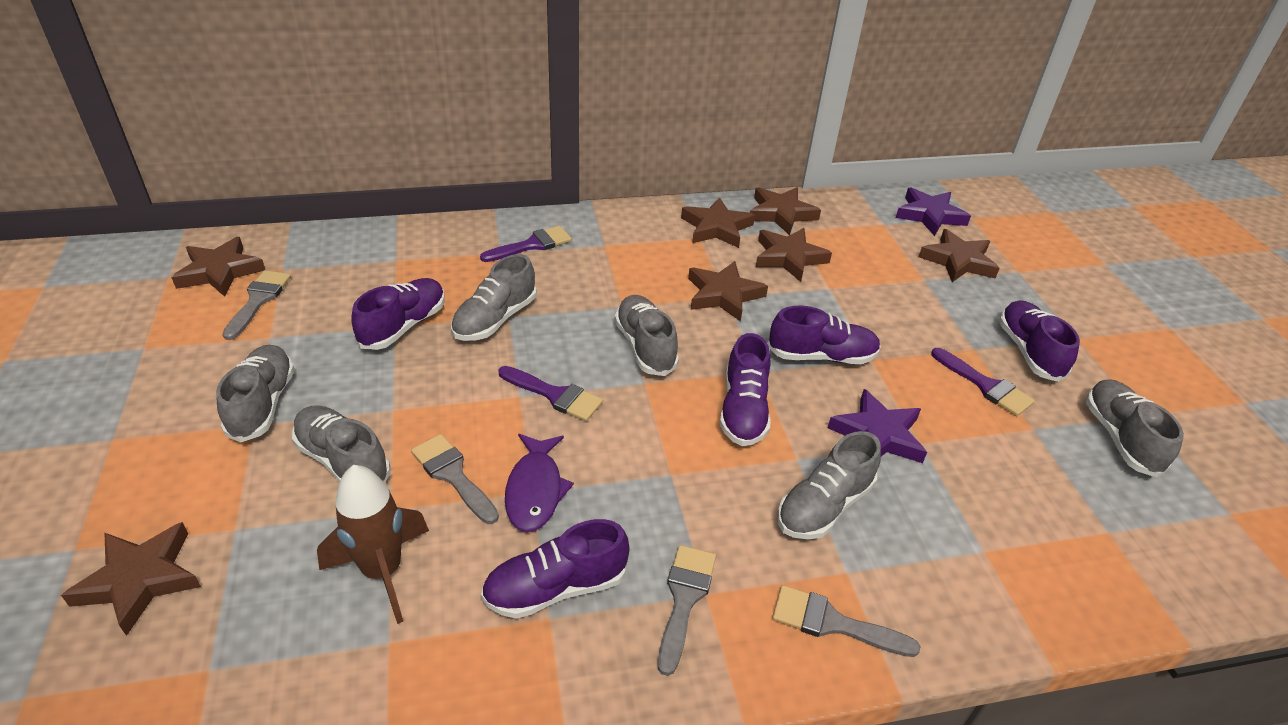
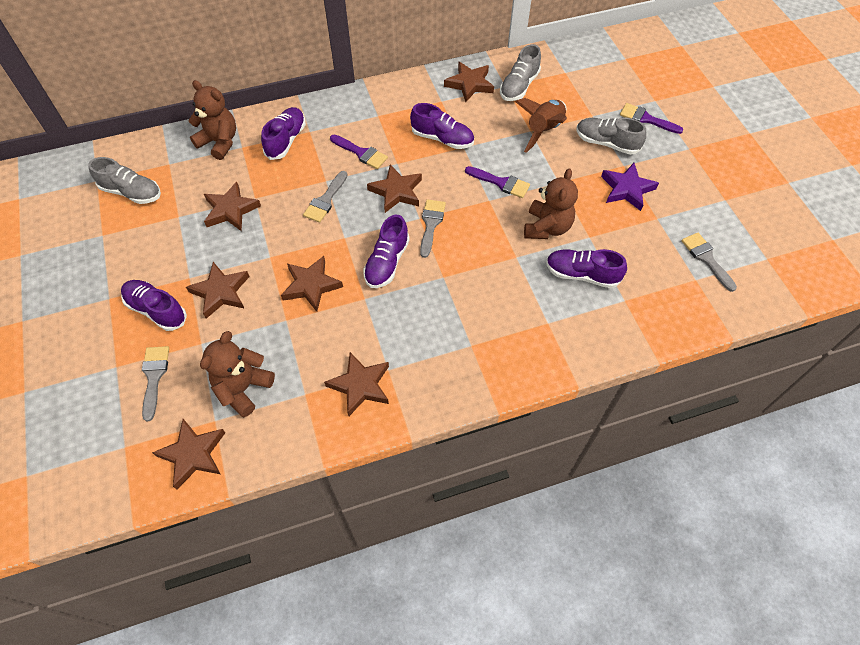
brown teddy bear: none = 0 -> [188,80,236,160] [200,331,275,417] [524,168,578,239] = 3
grey shoe: [216,345,295,442] [292,405,390,483] [451,254,537,341] [615,295,679,376] [778,431,881,540] [1086,379,1184,477] = 6 -> [88,157,161,204] [500,44,541,101] [577,117,646,155] = 3
purple fish: [505,434,574,532] = 1 -> none = 0
purple star: [828,389,927,463] [896,187,971,236] = 2 -> [601,163,659,211] = 1

